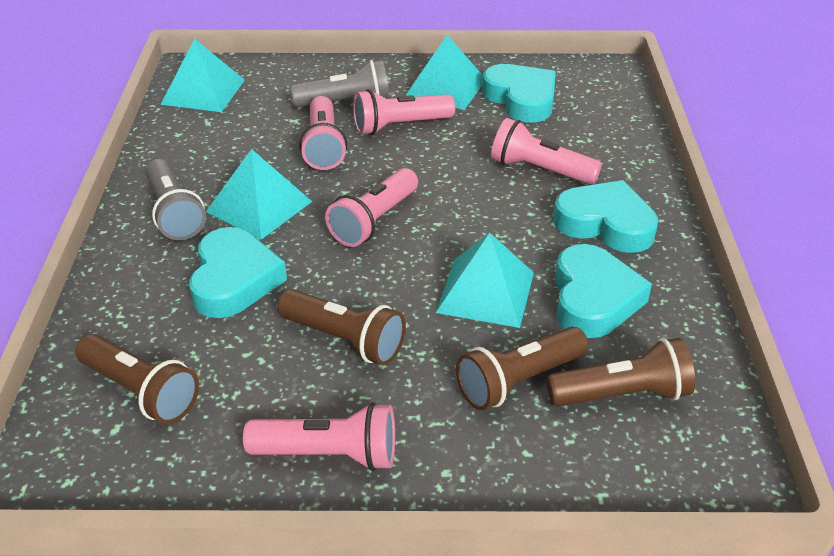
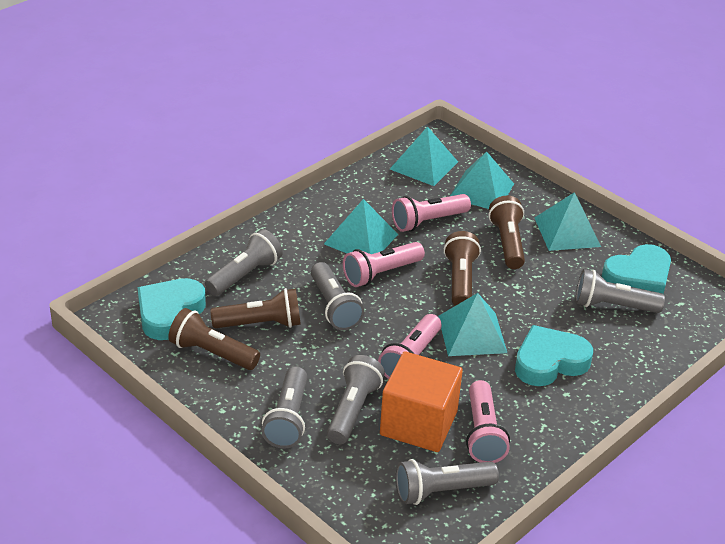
grey flashlight: [145,159,206,240] [290,60,390,107] = 2 -> [205,229,283,296] [261,367,307,449] [311,262,365,330] [327,355,385,444] [395,459,499,505] [575,269,665,313] = 6
orange cube: none = 0 -> [380,351,463,452] = 1
pink flashlight: [243,403,395,471] [299,96,347,170] [325,168,418,247] [353,89,455,135] [491,118,602,185] = 5 -> [343,242,425,287] [378,314,441,379] [392,194,471,232] [466,380,510,463] = 4
turquoise heart: [189,227,287,318] [482,64,556,123] [553,180,658,253] [555,244,652,338] = 4 -> [137,278,206,340] [515,325,593,386] [601,244,671,294] = 3
turquoise pyramid: [161,38,245,112] [206,149,312,240] [405,35,483,110] [436,233,534,328] = 4 -> [324,199,398,254] [390,126,458,186] [438,293,507,356] [450,151,514,209] [534,192,601,251] = 5

